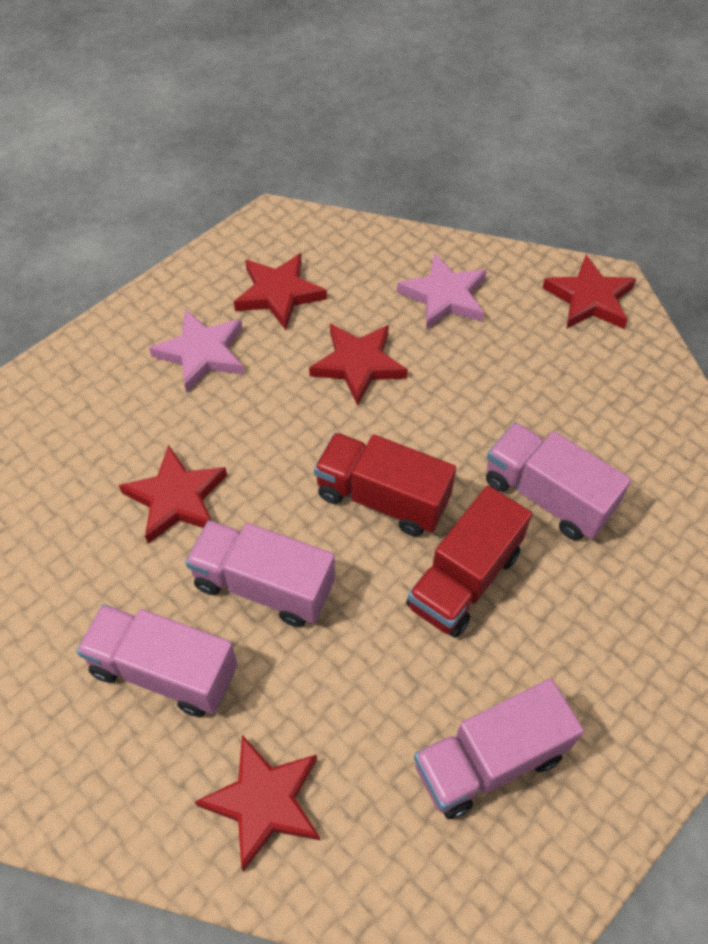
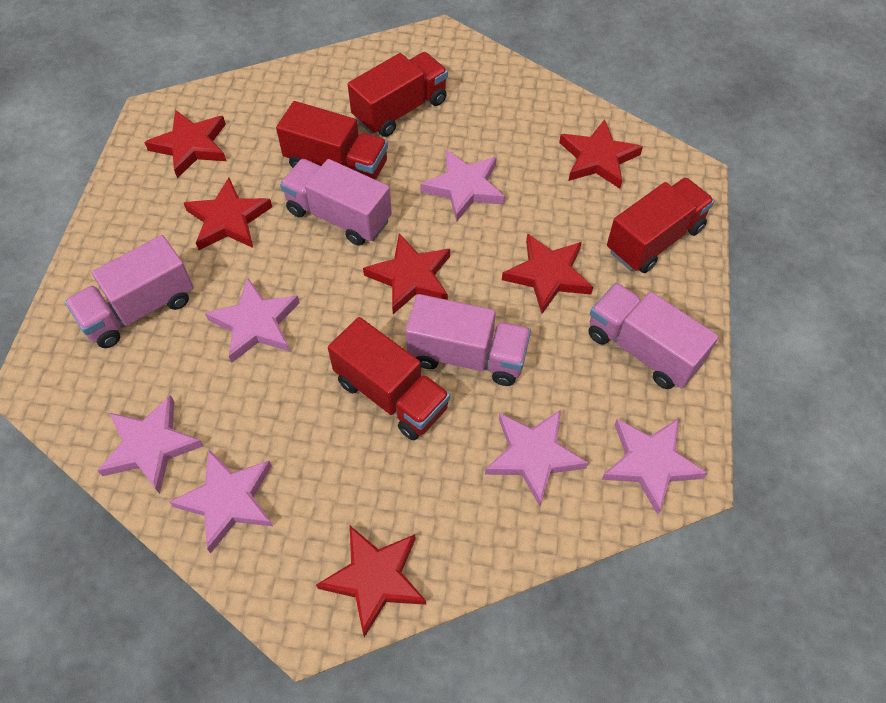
pink star: [149,309,244,393] [397,253,487,330] = 2 -> [97,395,204,494] [169,449,273,553] [205,278,300,363] [421,150,505,222] [485,410,588,506] [602,418,708,515] = 6
red star: [119,445,227,543] [195,735,320,871] [234,253,327,330] [309,324,408,406] [542,255,636,329] = 5 -> [144,110,226,178] [184,178,272,250] [316,526,426,637] [363,233,450,314] [502,233,593,314] [559,119,643,189] = 6
red truck: [314,433,456,537] [406,486,532,638] = 2 -> [276,101,388,180] [328,317,450,440] [348,52,448,137] [607,177,715,273] = 4

